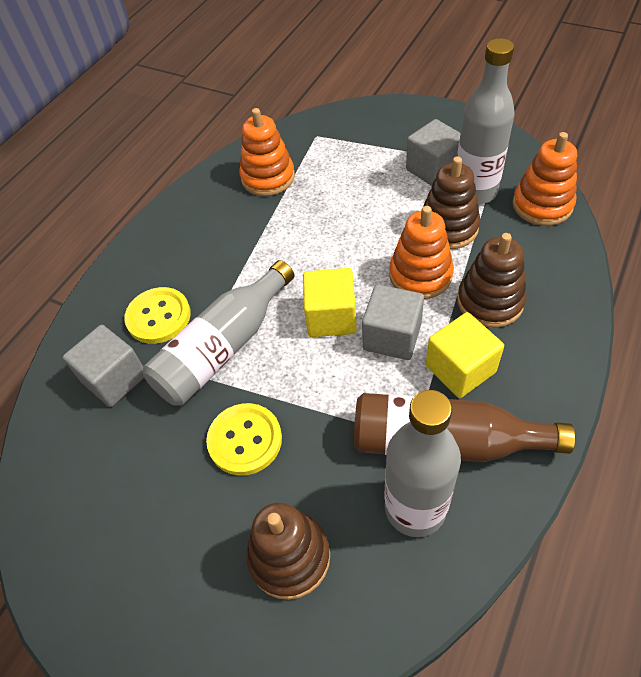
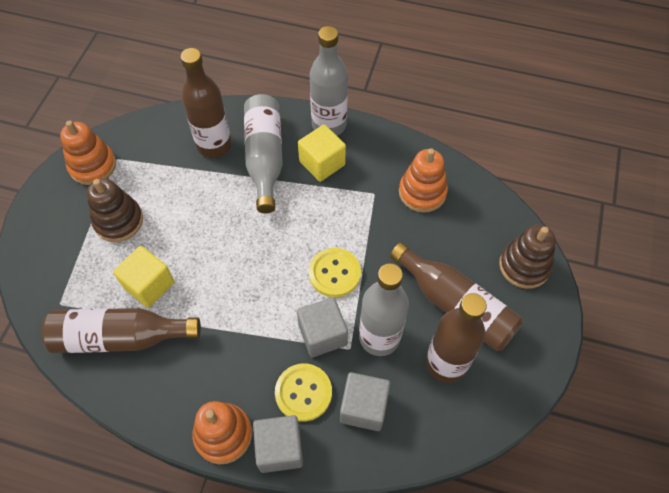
brown bottle: [354,393,575,462] = 1 -> [41,308,201,353] [180,48,231,158] [390,242,523,351] [426,293,487,383] = 4
brown stacking toy: [246,503,330,600] [423,156,480,249] [457,233,527,328] = 3 -> [87,178,143,242] [499,225,556,289] = 2

